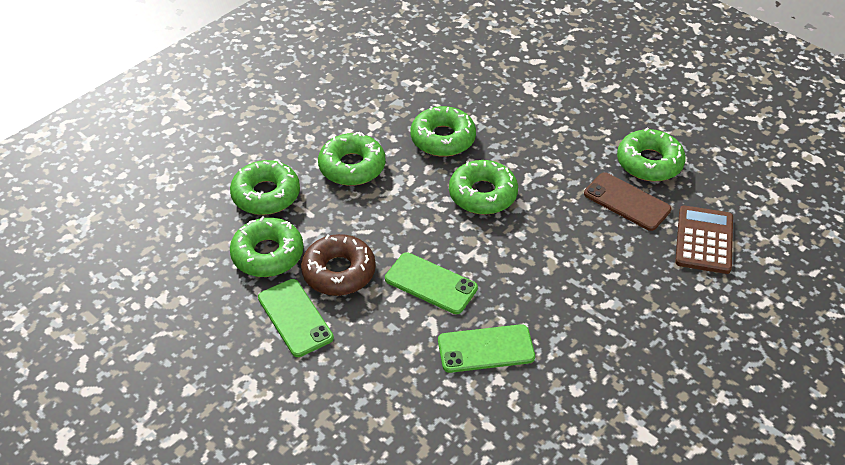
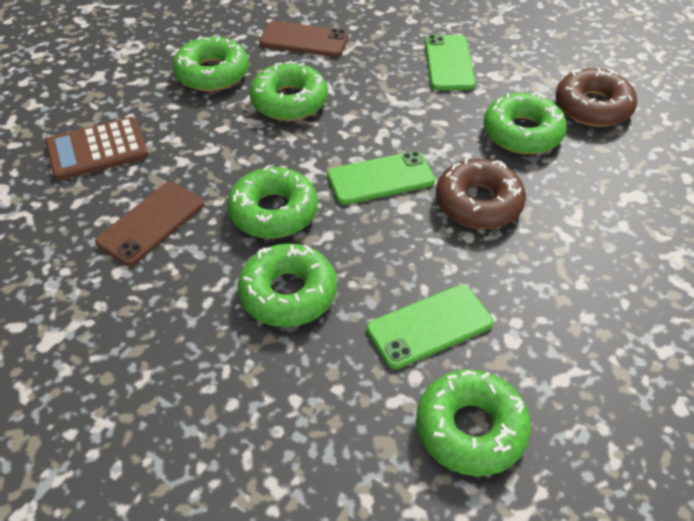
brown donut: [301,234,376,296] = 1 -> [436,158,526,229] [556,68,637,127] = 2
brown phone: [584,172,671,231] = 1 -> [95,182,204,266] [259,21,349,57] = 2

